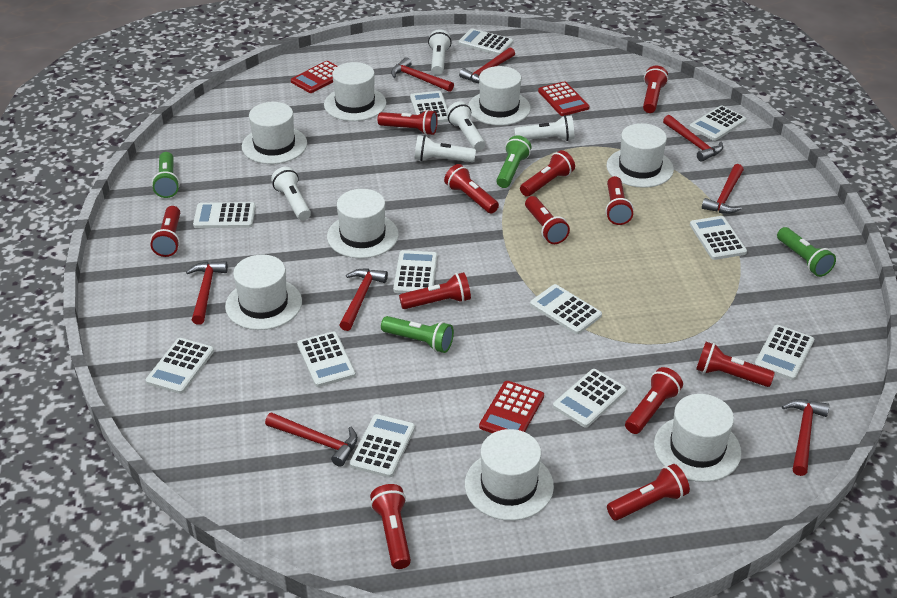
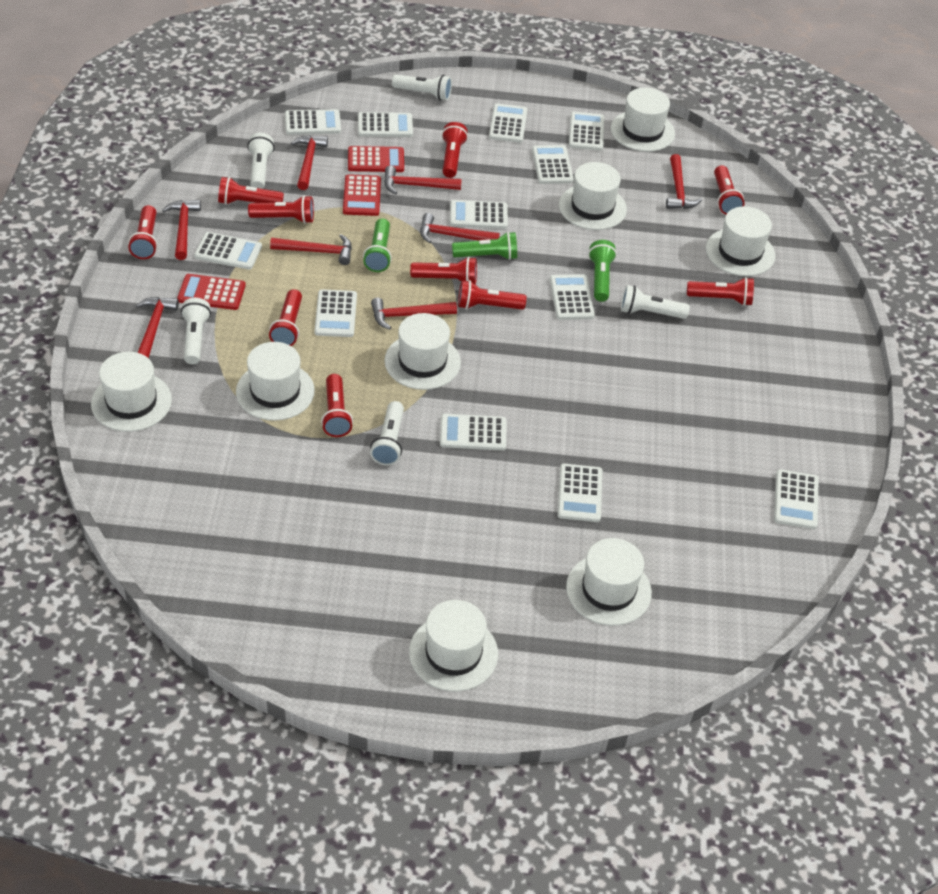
green flashlight: [152,152,180,198] [381,316,454,353] [496,135,531,188] [777,227,836,277] = 4 -> [363,218,392,272] [452,232,517,260] [588,240,617,302] = 3
red flashlight: [150,206,180,257] [370,484,411,569] [377,110,438,135] [399,272,471,309] [444,164,499,214] [520,150,575,197] [525,196,570,244] [605,176,634,225] [607,464,690,520] [625,367,683,434] [643,66,668,113] [696,342,775,387] = 12 -> [128,205,158,259] [218,177,284,205] [248,195,314,224] [269,289,302,346] [321,374,353,437] [410,257,477,285] [442,122,468,178] [458,280,526,310] [687,277,754,306] [714,165,744,214] = 10

